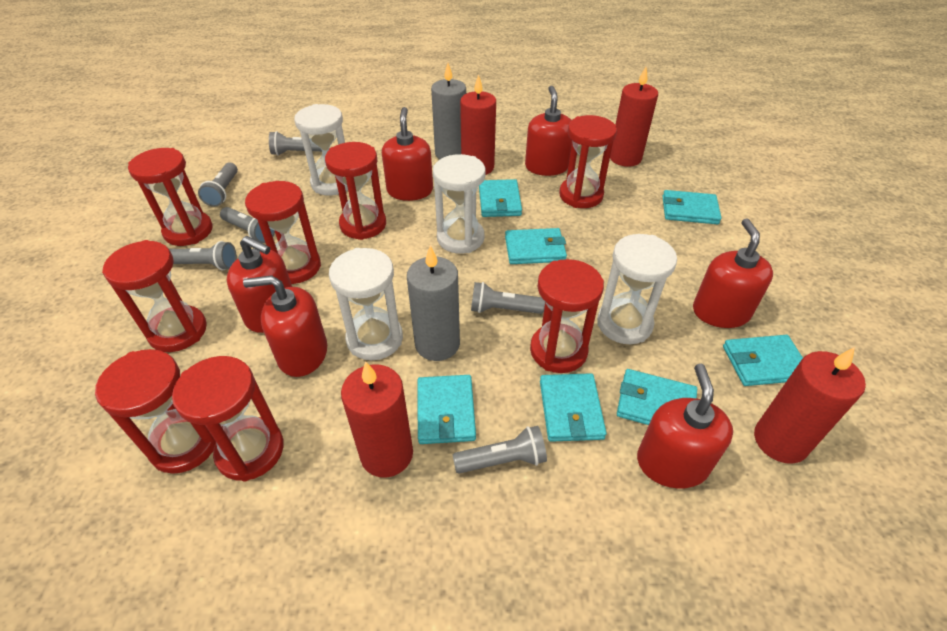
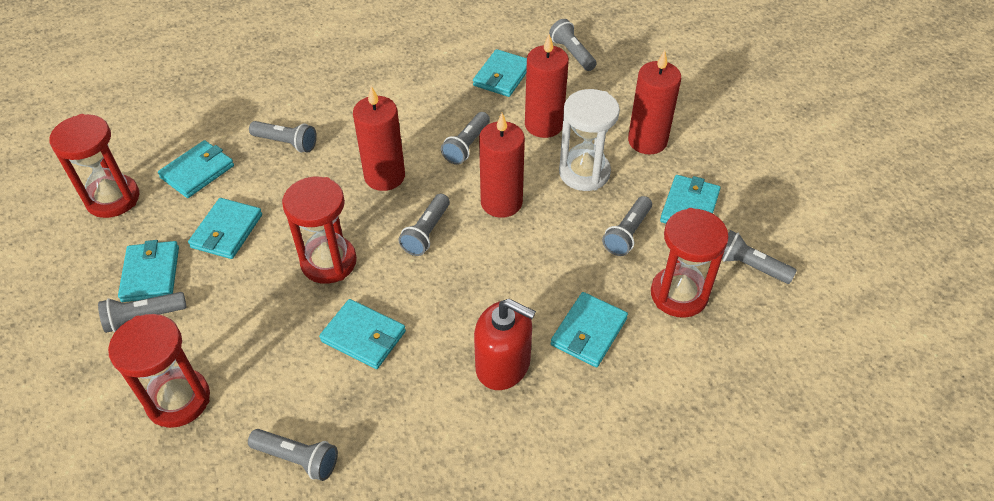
grey candle: [407,245,460,361] [431,63,466,159] = 2 -> none = 0
grey flashlight: [169,241,237,270] [198,163,238,207] [220,207,275,243] [269,131,322,156] [453,426,547,474] [471,282,545,314] = 6 -> [98,292,187,333] [248,429,338,481] [249,121,317,153] [398,194,450,256] [441,112,490,165] [549,19,597,71] [602,196,652,256] [722,230,797,284] = 8
red hourglass: [95,349,216,474] [102,240,207,352] [128,148,213,246] [172,356,284,482] [245,181,321,284] [325,142,386,240] [530,259,604,373] [559,115,617,208] = 8 -> [50,114,139,218] [108,314,210,428] [282,177,357,284] [651,208,729,318] = 4
red soap dispenser: [227,236,292,333] [243,275,327,377] [382,107,433,201] [525,86,572,176] [637,364,733,489] [693,218,773,328] = 6 -> [474,299,536,390] = 1
white hourglass: [294,104,348,196] [329,248,403,360] [433,154,486,254] [597,234,677,344] = 4 -> [559,89,620,191] = 1

